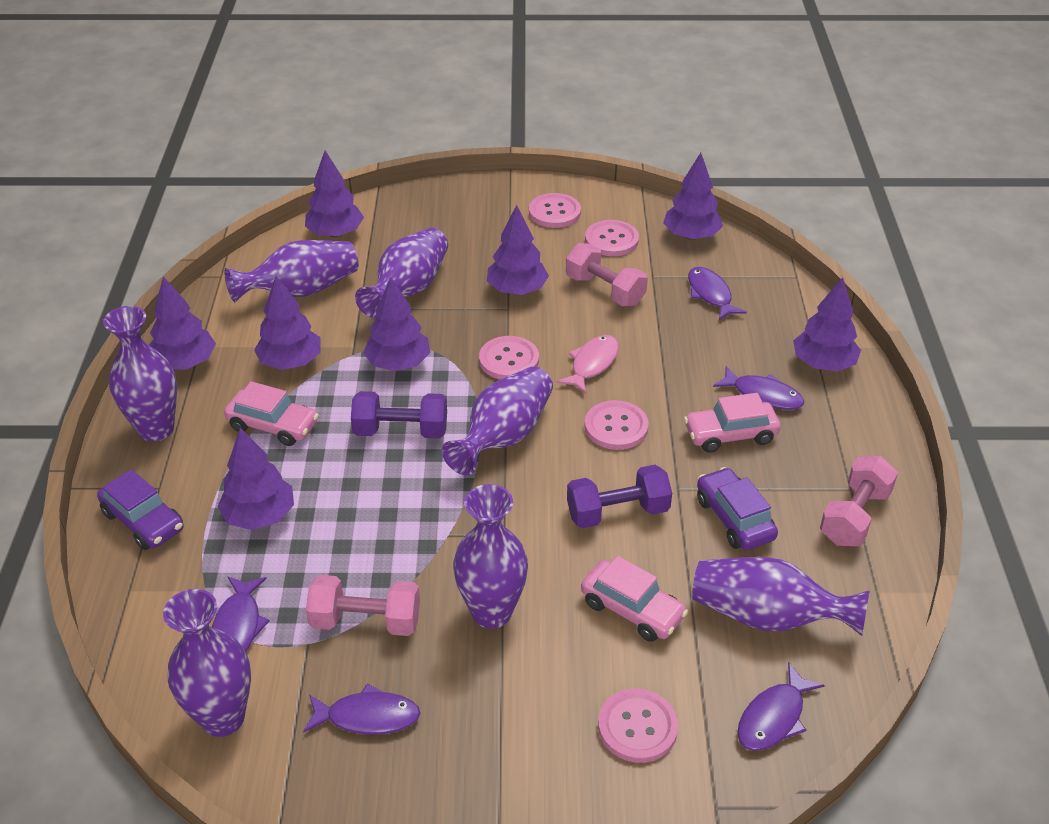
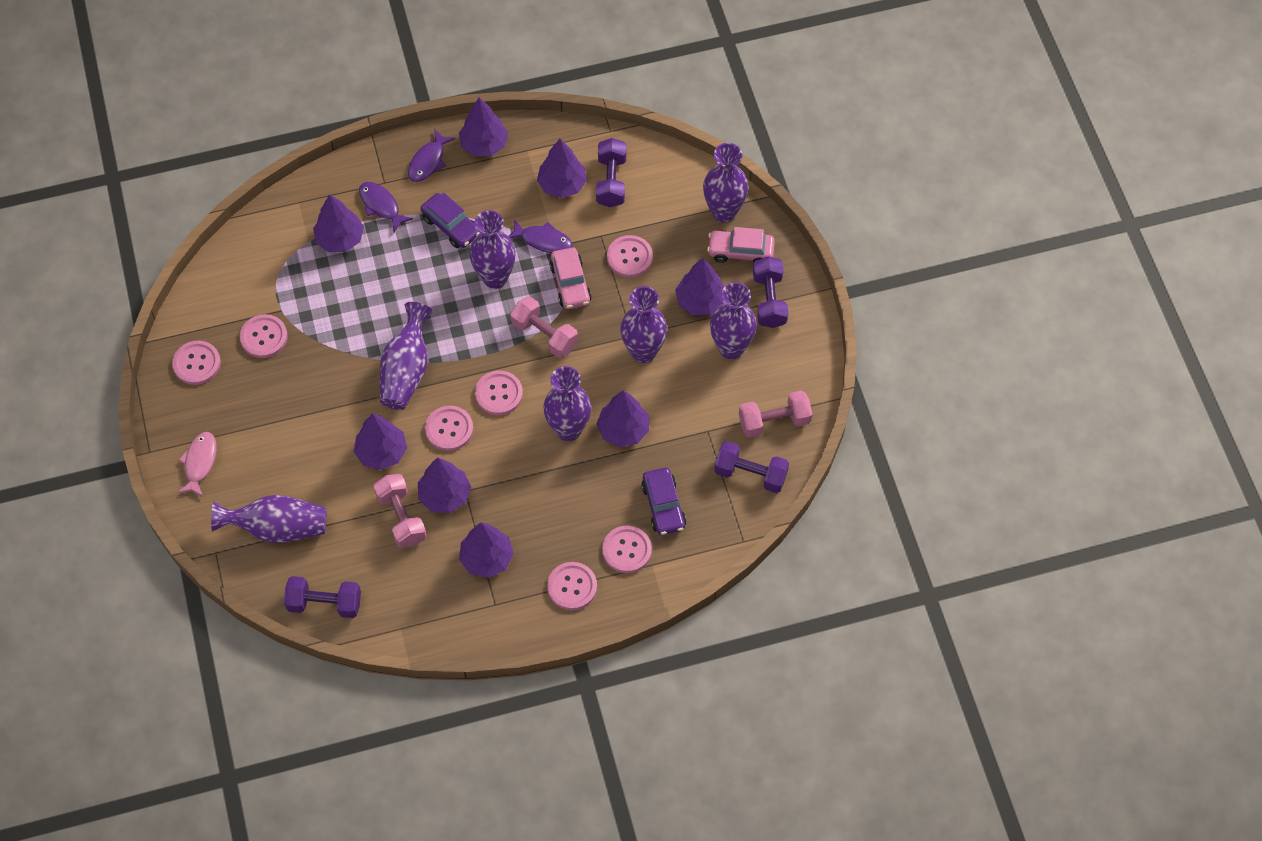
pink button: [479,336,539,380] [529,193,581,228] [585,220,639,256] [585,400,649,450] [598,689,678,763] = 5 -> [172,341,221,385] [240,314,288,358] [425,405,473,451] [475,371,523,415] [547,562,597,610] [602,526,652,573] [607,235,653,277] = 7
pink car: [224,381,319,446] [581,556,688,642] [684,393,781,453] = 3 -> [550,247,592,309] [707,227,775,263] = 2
purple dumbbell: [351,391,447,438] [567,465,672,528] = 2 -> [284,576,361,618] [596,138,626,207] [714,441,789,493] [753,256,789,328] = 4
purple fish: [212,576,270,652] [303,684,420,735] [688,267,747,320] [713,366,804,410] [737,663,825,751] = 5 -> [359,182,413,232] [408,129,455,182] [508,219,572,253] = 3

